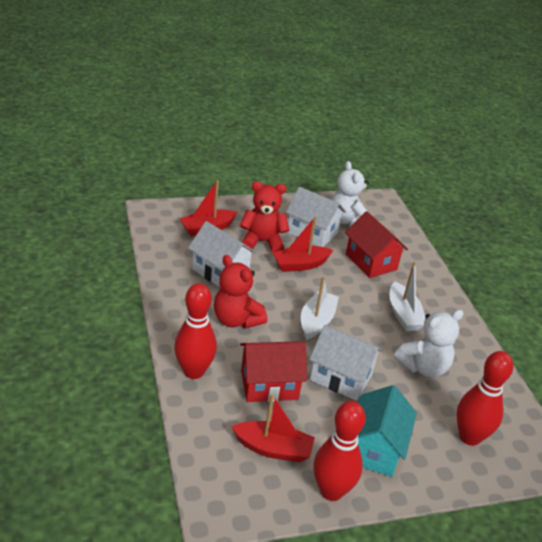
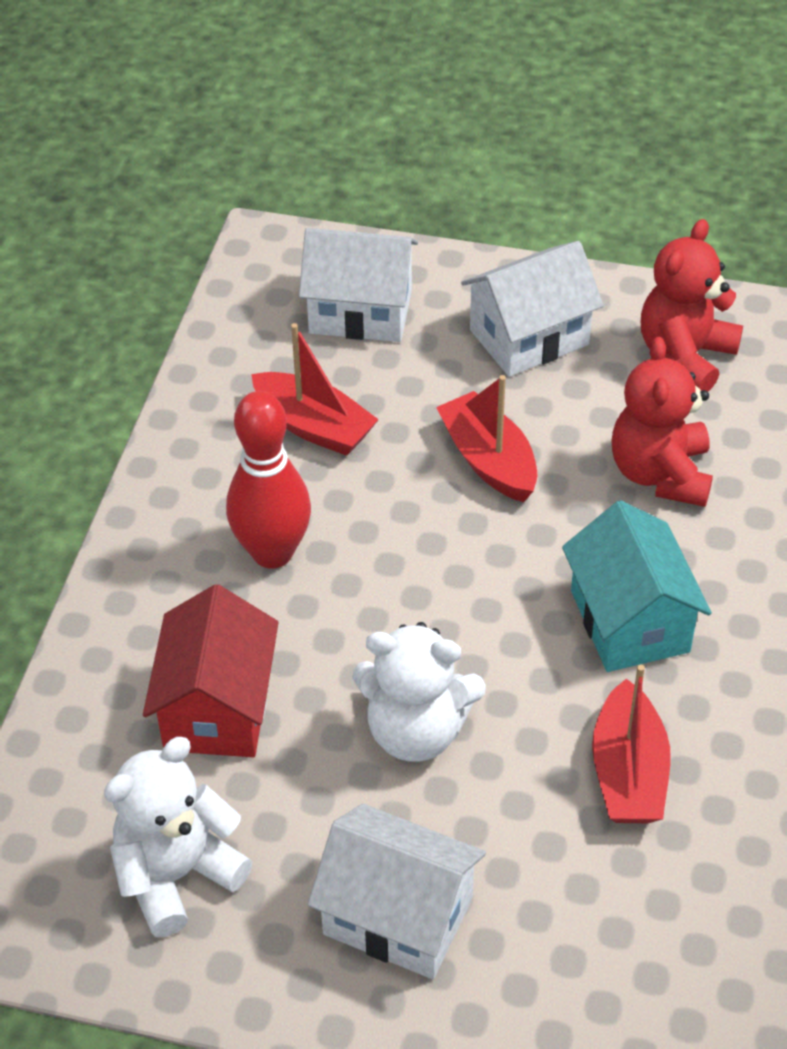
red bowling pin: [174,283,217,379] [313,401,366,501] [456,351,513,446] = 3 -> [226,391,311,569] = 1
red house: [240,341,307,402] [345,211,408,278] = 2 -> [143,584,279,757] = 1
white boat: [301,276,339,340] [389,261,426,331] = 2 -> none = 0

